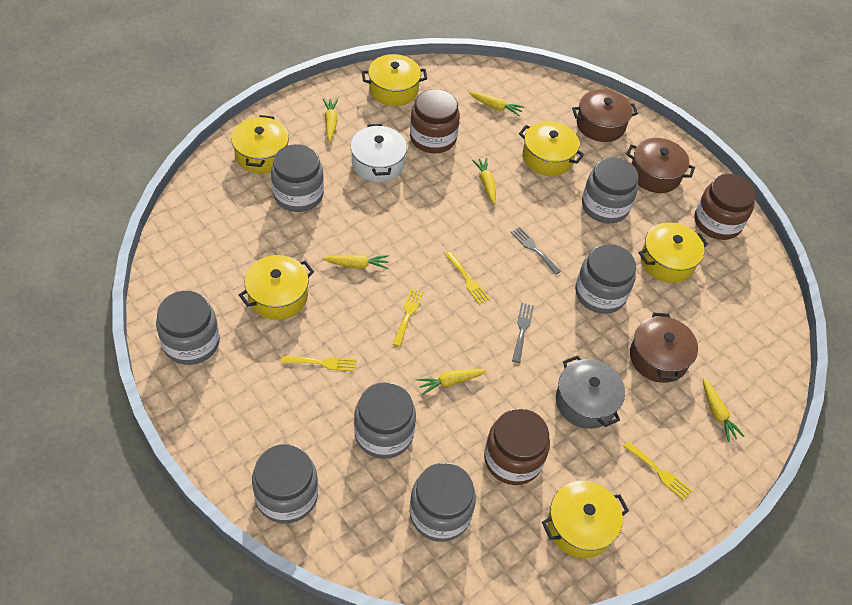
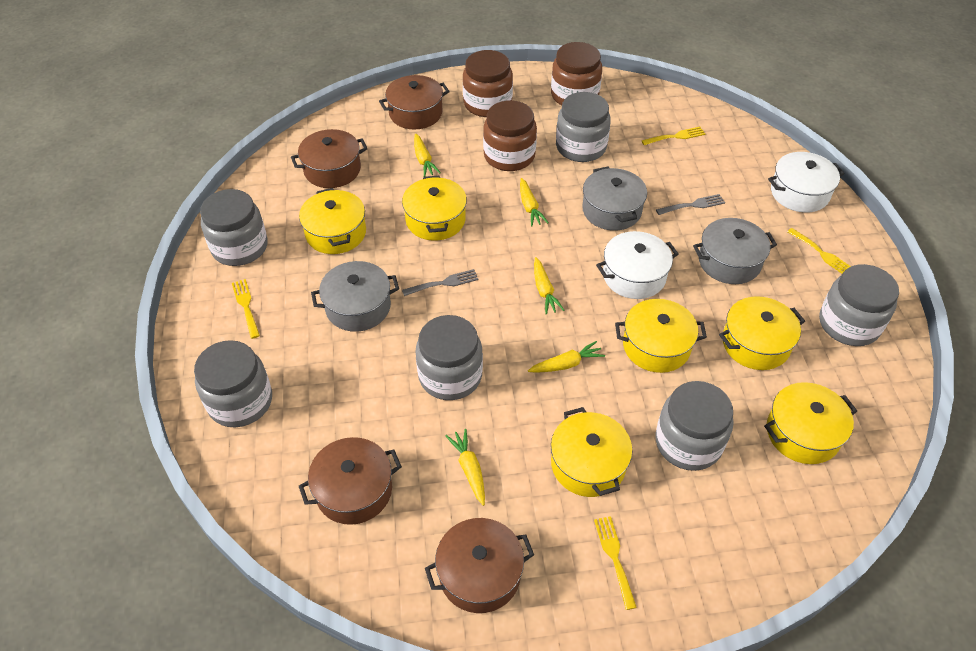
brown pot: [572,89,638,142] [626,138,695,193] [630,313,698,383] = 3 -> [291,129,368,188] [299,437,402,525] [379,75,450,129] [425,518,534,613] = 4
grey jar: [156,291,220,365] [252,444,318,524] [271,144,324,212] [354,382,416,459] [409,463,476,542] [575,244,636,314] [582,157,639,223] = 7 -> [194,340,272,427] [200,189,268,266] [415,315,483,400] [556,92,611,162] [655,381,733,471] [819,264,899,346] = 6
grey pot: [556,355,625,429] = 1 -> [311,261,399,332] [582,167,647,231] [693,218,777,284] = 3
white pot: [350,124,407,182] = 1 -> [596,231,678,299] [768,152,845,212] = 2
yellow carrot: [323,99,338,141] [323,255,389,269] [417,369,487,395] [469,92,524,116] [472,158,496,205] [703,378,745,442] = 6 -> [414,133,441,177] [445,429,485,506] [520,178,549,226] [528,341,605,373] [534,257,565,314] = 5

